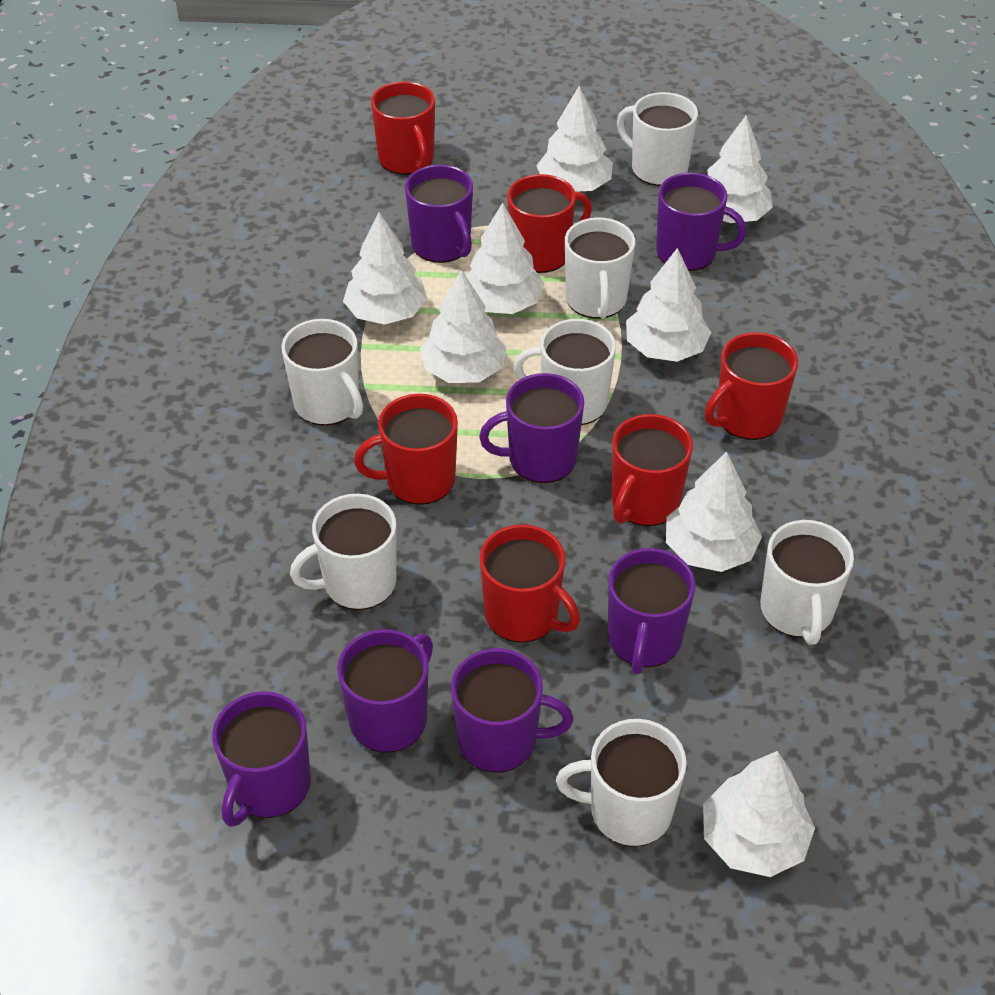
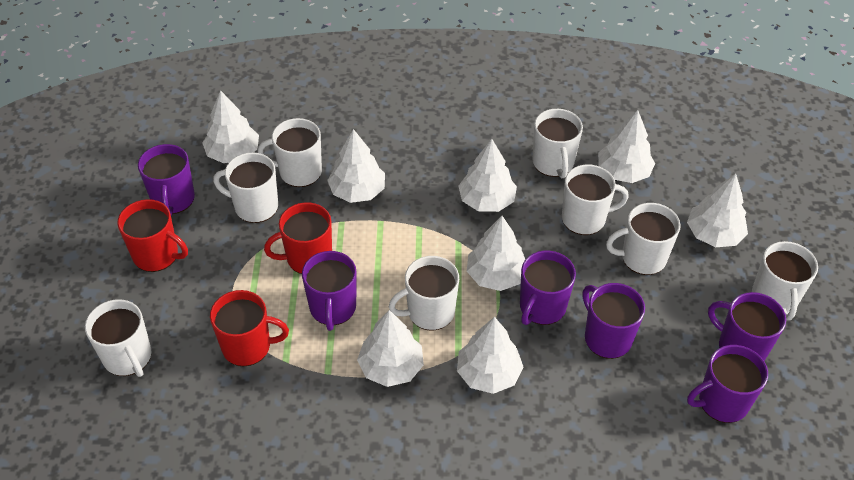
purple mug: [212,691,311,827] [337,629,433,753] [405,165,473,263] [451,648,573,773] [479,373,584,483] [608,548,696,674] [656,173,747,271] = 7 -> [138,144,195,216] [302,251,357,331] [520,251,576,325] [583,283,645,359] [687,345,768,423] [708,292,786,361] = 6
red mug: [354,394,458,505] [371,81,435,175] [480,524,580,643] [507,174,592,273] [612,414,693,526] [705,332,798,440] = 6 -> [117,199,188,272] [210,290,289,366] [264,202,332,274] = 3
white mug: [281,319,363,426] [290,494,397,610] [514,319,616,425] [556,719,687,847] [565,218,635,319] [617,92,698,186] [760,520,854,645] = 7 -> [85,299,152,377] [213,153,278,223] [258,118,322,187] [389,256,459,330] [532,109,583,178] [562,165,629,235] [606,203,681,275] [752,241,818,320] = 8

